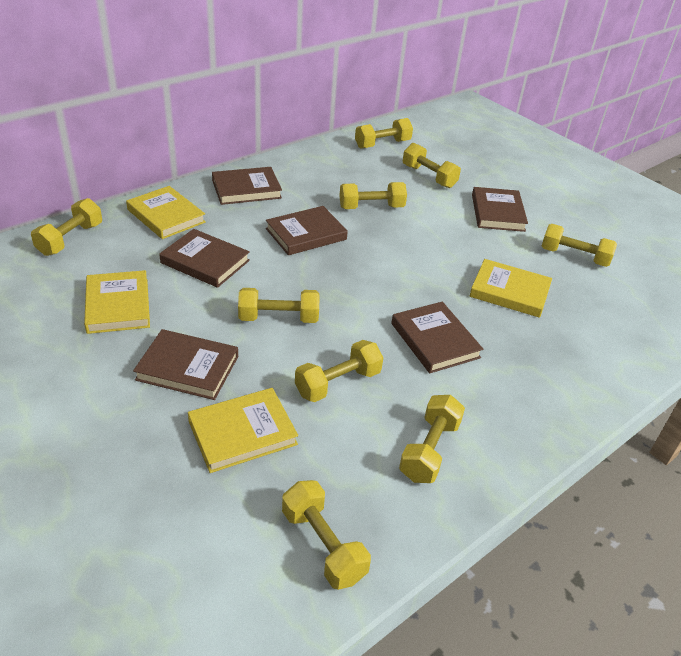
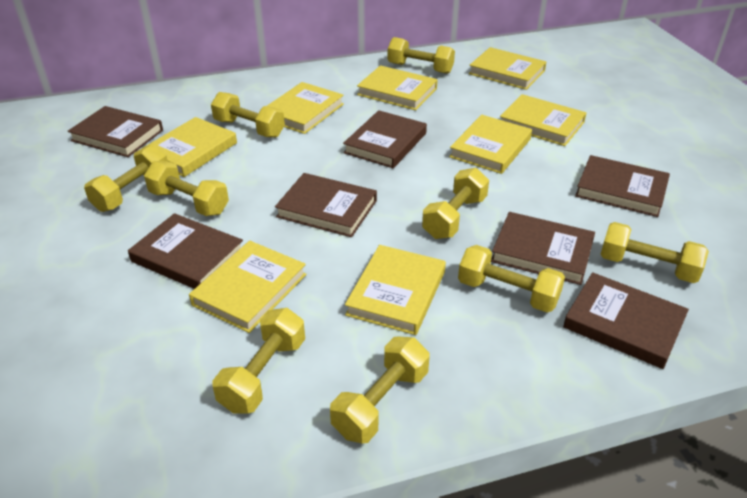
brown book: [133,329,238,400] [159,229,250,288] [212,167,282,205] [266,206,348,255] [392,302,483,373] [472,187,528,232] = 6 -> [67,106,163,157] [128,213,243,289] [275,173,377,237] [343,110,427,168] [491,212,595,285] [563,272,689,369] [575,155,670,217] = 7
yellow book: [84,270,150,334] [126,186,206,239] [188,388,298,473] [470,259,552,318] = 4 -> [145,117,237,177] [189,241,307,333] [267,82,344,134] [345,245,446,335] [357,65,438,110] [449,115,532,174] [469,47,546,90] [500,94,586,146] = 8

